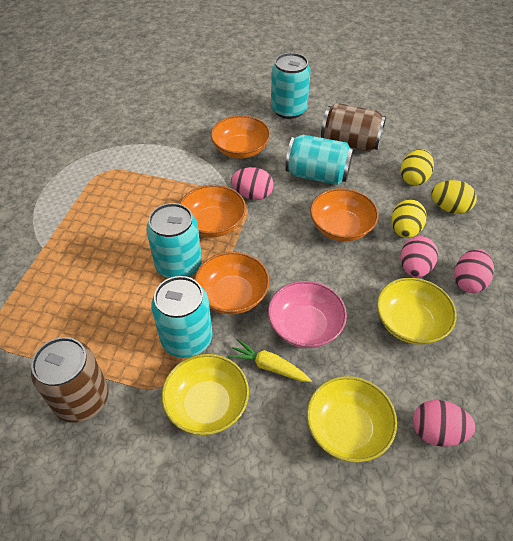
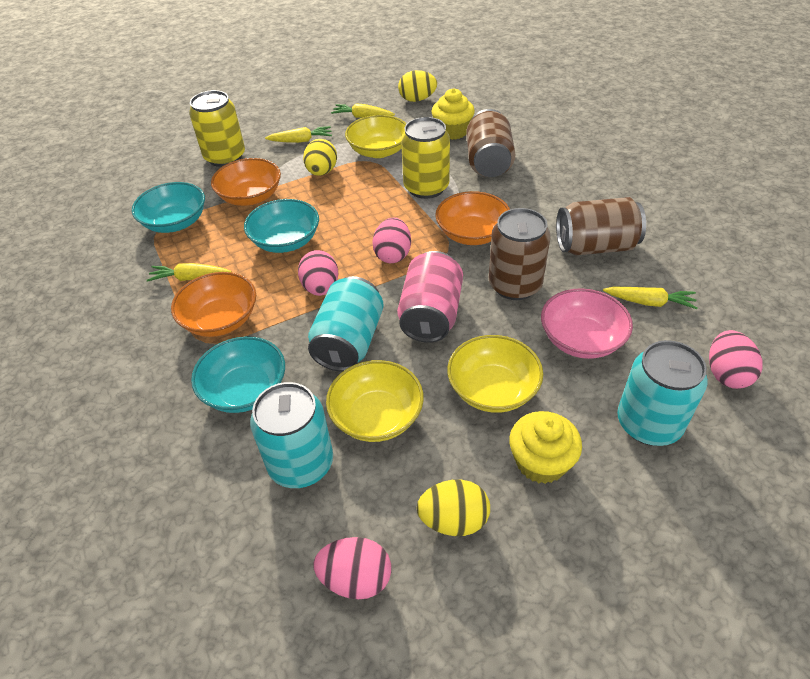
brown can: [31,337,109,423] [321,103,386,151] = 2 -> [466,109,516,177] [488,208,550,300] [556,197,646,255] = 3
orange bowl: [180,185,246,237] [194,252,270,315] [211,115,270,159] [310,188,379,241] = 4 -> [171,272,256,337] [211,158,281,206] [435,191,510,245] = 3
pink can: none = 0 -> [397,251,463,343] = 1
turquoise bowl: none = 0 -> [132,182,205,233] [191,336,285,413] [244,199,319,253] = 3
turquoise can: [146,203,202,279] [151,276,213,358] [271,53,311,119] [285,135,353,185] = 4 -> [250,382,333,488] [308,276,384,372] [617,340,708,446] = 3
yellow can: none = 0 -> [189,90,245,167] [401,117,450,199] = 2
yellow carrot: [228,339,312,382] = 1 -> [146,263,232,282] [265,126,332,143] [331,103,395,118] [603,287,697,309] = 4
yellow cupcake: none = 0 -> [432,88,475,140] [509,411,582,484] = 2

